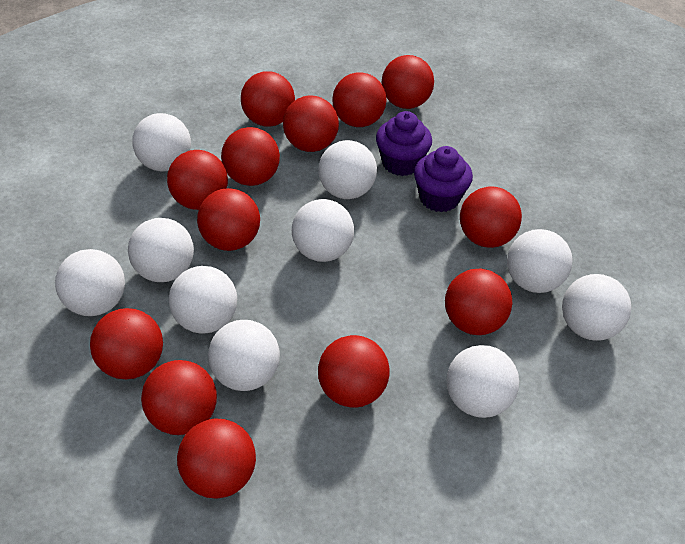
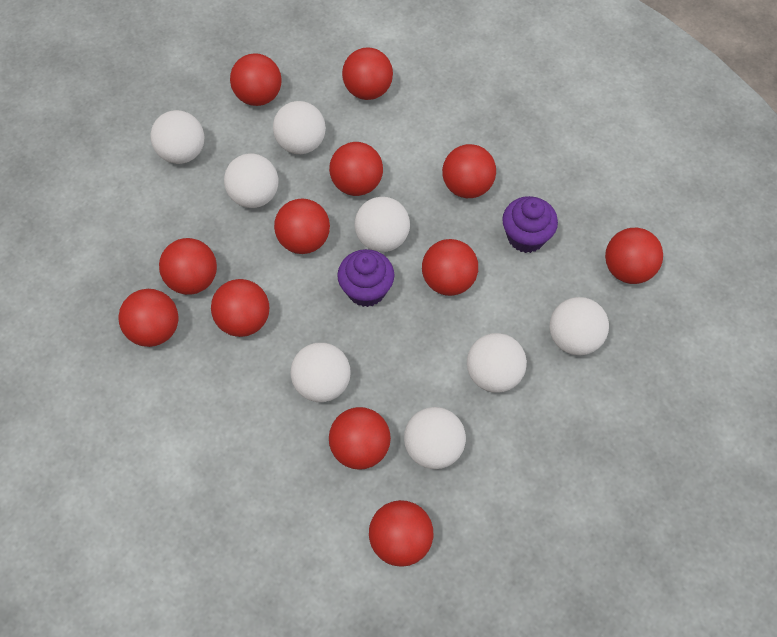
red ball: [90,308,163,379] [141,360,217,435] [167,150,228,210] [177,419,256,499] [197,188,260,251] [221,127,280,186] [241,71,295,126] [283,95,339,152] [318,335,390,408] [332,72,386,127] [382,55,434,109] [445,269,512,335] [460,186,522,248] = 13 -> [118,289,179,347] [159,238,217,295] [211,279,269,337] [230,53,282,106] [274,198,330,254] [329,142,383,196] [329,407,391,469] [342,48,393,100] [369,500,433,567] [422,239,478,296] [442,144,496,198] [605,228,663,284] = 12
white ball: [55,249,125,316] [128,218,194,282] [133,113,191,172] [169,266,237,334] [208,320,280,391] [292,199,354,262] [318,140,377,199] [446,345,519,418] [507,229,572,293] [562,274,631,341] = 10 -> [151,110,204,164] [224,154,278,208] [273,101,326,154] [291,343,350,402] [355,197,410,252] [404,407,466,469] [467,333,527,393] [549,297,609,356] = 8

